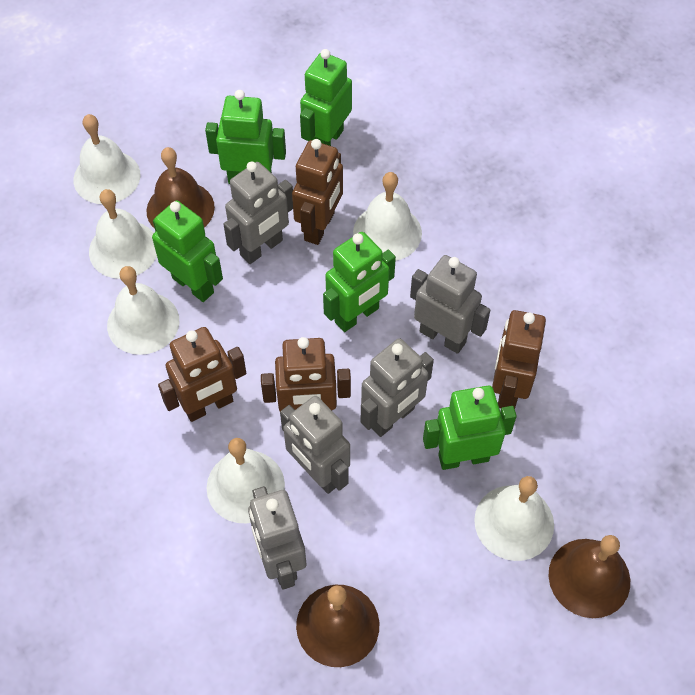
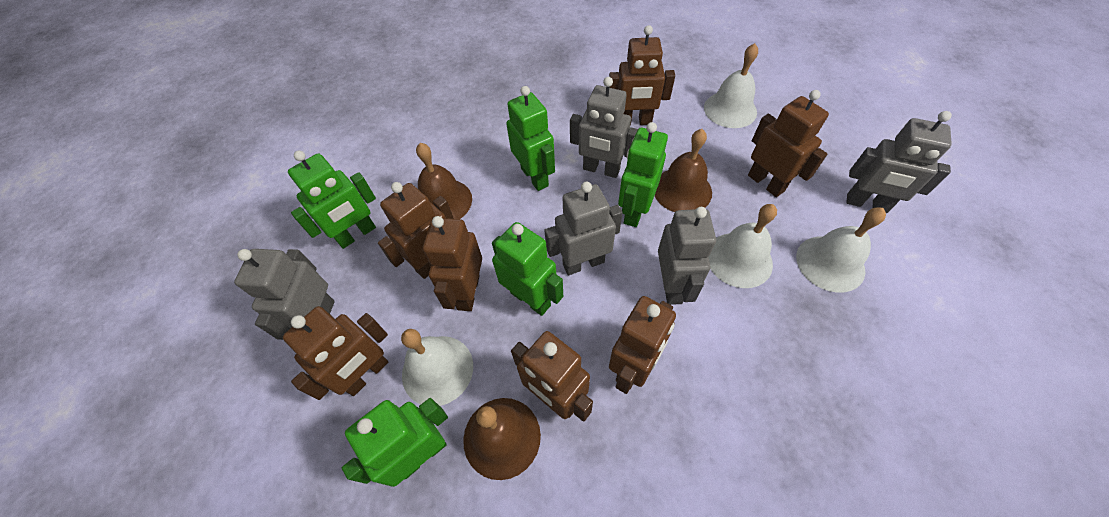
brown robot: [158,327,247,422] [261,337,351,411] [292,139,343,245] [492,310,546,409] = 4 -> [283,306,388,400] [378,182,454,279] [423,216,482,311] [511,331,593,422] [609,25,675,125] [609,296,676,394] [748,90,829,197] = 7
white bell: [73,114,141,204] [89,189,157,279] [107,266,179,355] [206,438,285,523] [353,172,422,261] [474,476,554,561] = 6 -> [401,329,473,406] [704,43,758,128] [708,204,777,288] [796,207,886,292] = 4

